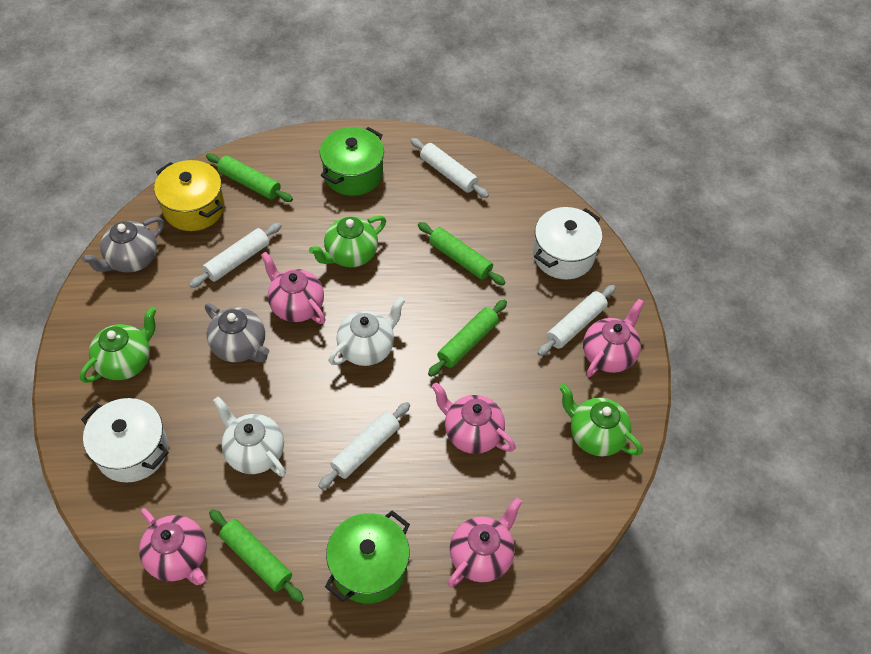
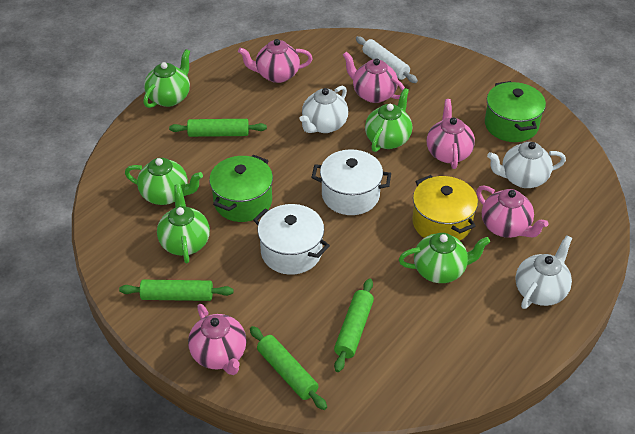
green teapot: [80,307,156,383] [309,215,386,267] [559,384,643,456] = 3 -> [125,158,203,205] [144,49,190,108] [157,184,210,263] [365,88,412,152] [399,233,490,283] = 5
grey teapot: [81,217,164,273] [205,303,270,362] = 2 -> none = 0
white rolling pin: [189,223,281,288] [318,402,410,489] [411,138,489,198] [537,285,616,356] = 4 -> [356,36,418,83] = 1
white teapot: [213,397,286,477] [329,297,405,366] = 2 -> [300,85,348,133] [487,142,566,188] [516,235,572,309] = 3

